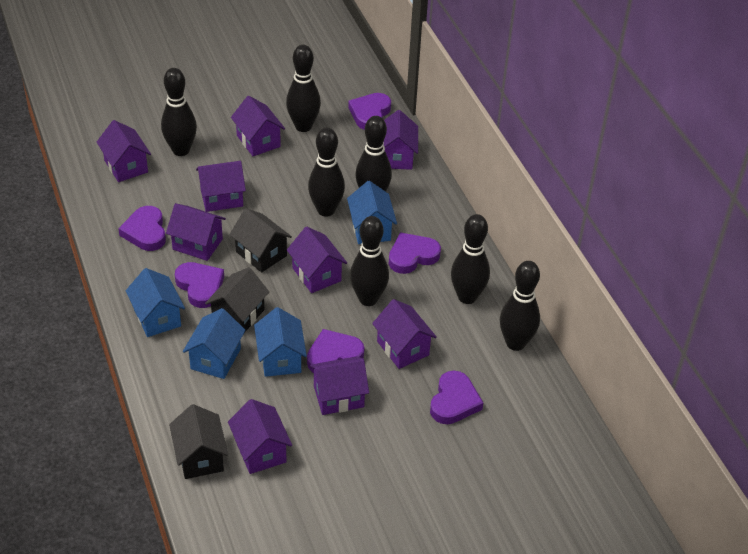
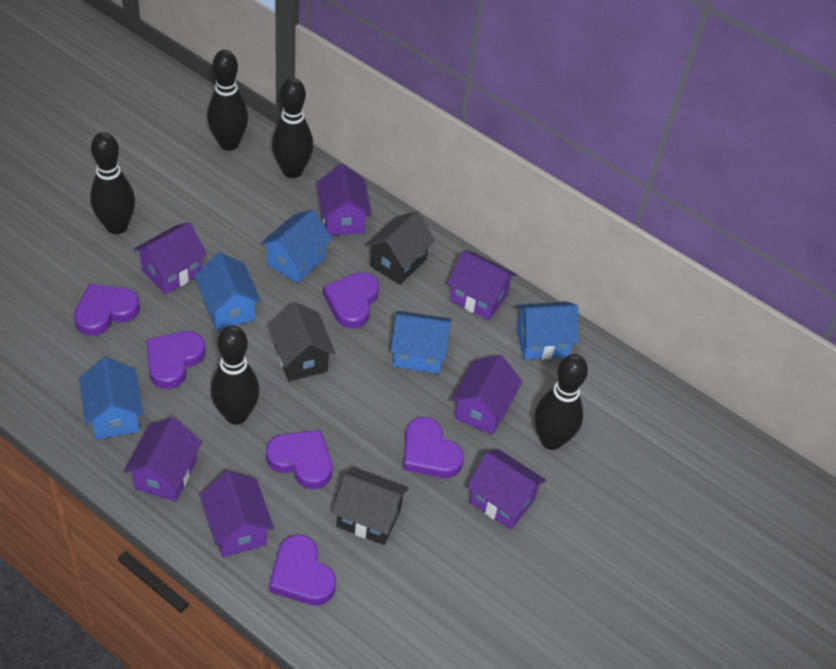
black bowling pin: [161,68,197,156] [286,45,321,132] [308,128,345,217] [350,216,389,306] [355,116,392,192] [451,214,490,304] [500,261,540,351] = 7 -> [90,132,135,234] [207,50,248,151] [211,325,260,425] [272,78,313,178] [535,354,588,450] = 5
blue house: [126,268,185,337] [183,308,246,379] [254,307,307,377] [347,181,397,244] = 4 -> [79,357,143,439] [194,252,261,330] [261,209,332,283] [391,311,451,374] [516,302,579,360] = 5
purple house: [97,120,151,182] [166,203,226,261] [196,161,246,212] [228,399,292,474] [231,96,285,156] [287,227,347,293] [310,356,369,415] [372,299,437,369] [383,110,418,170] = 9 -> [124,417,202,502] [134,222,207,295] [199,471,274,558] [317,163,372,235] [447,250,517,321] [451,355,522,435] [467,449,546,530] = 7

